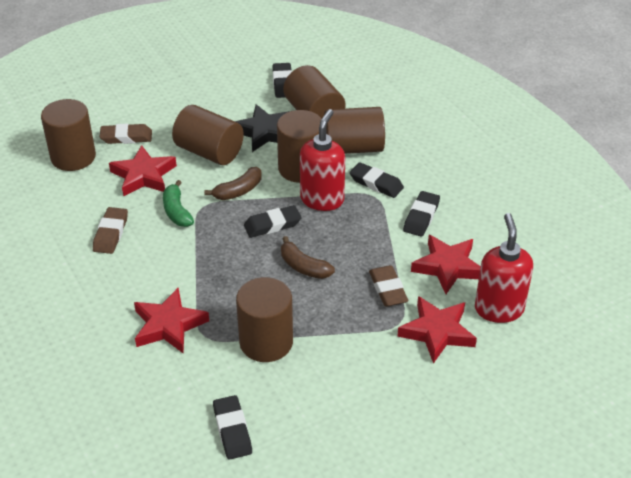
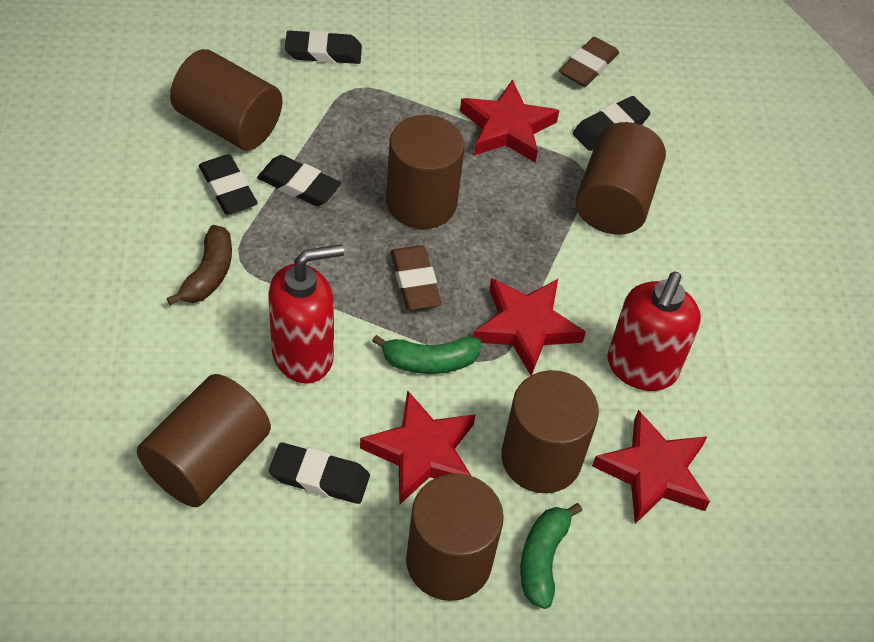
black star: [235,104,290,152] = 1 -> none = 0
brown banana: [204,167,262,200] [281,236,335,279] = 2 -> [166,225,232,305] = 1
brown eraser: [93,207,128,254] [100,124,152,144] [369,265,408,307] = 3 -> [391,245,442,310] [559,37,619,87] = 2
green banana: [163,180,194,227] = 1 -> [372,335,481,374] [520,503,582,609] = 2

